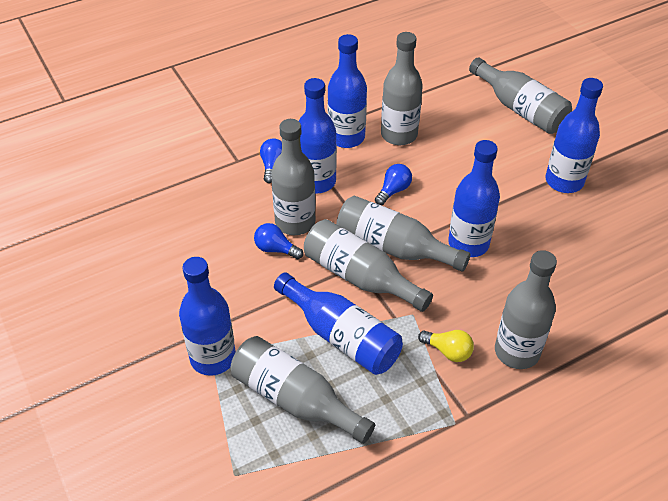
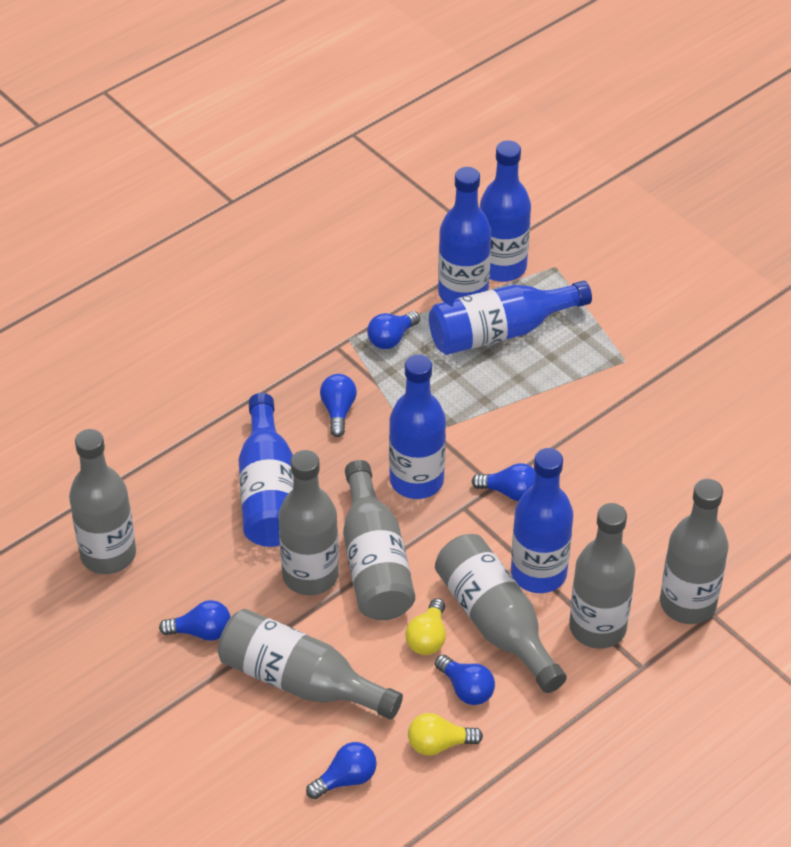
blue light bulb: [254,223,303,259] [260,138,282,183] [375,164,412,206] = 3 -> [159,600,231,641] [306,742,377,799] [320,374,357,437] [367,311,420,349] [435,655,495,705] [472,463,535,501] = 6
yellow light bulb: [418,330,474,362] = 1 -> [405,598,446,655] [408,713,483,755] = 2

